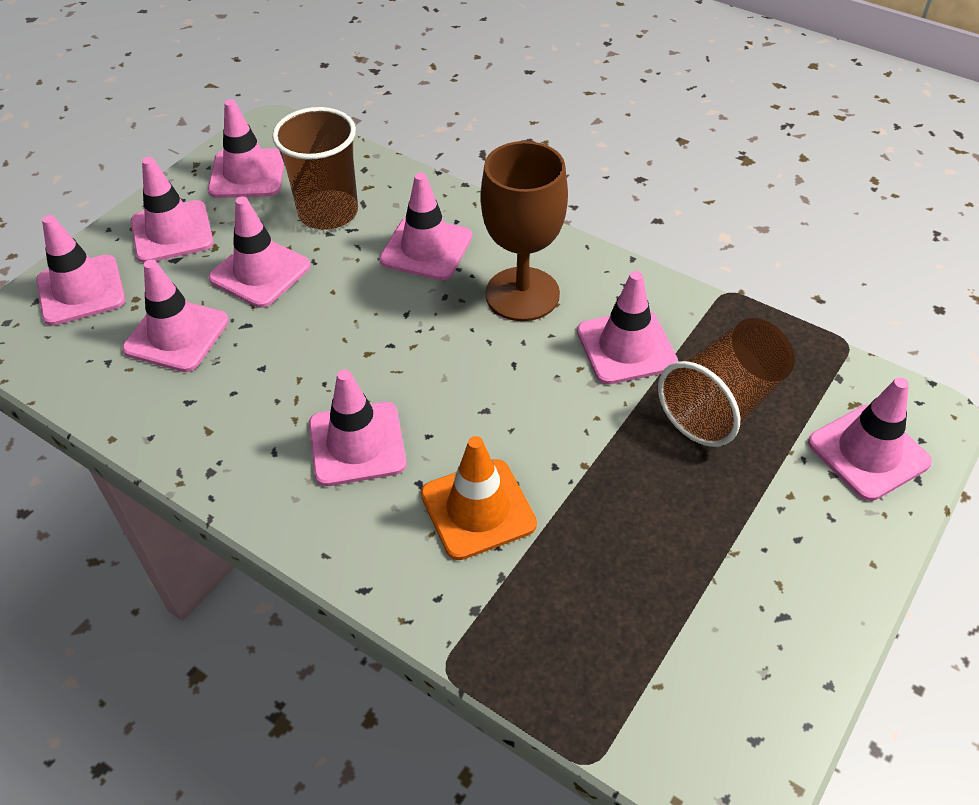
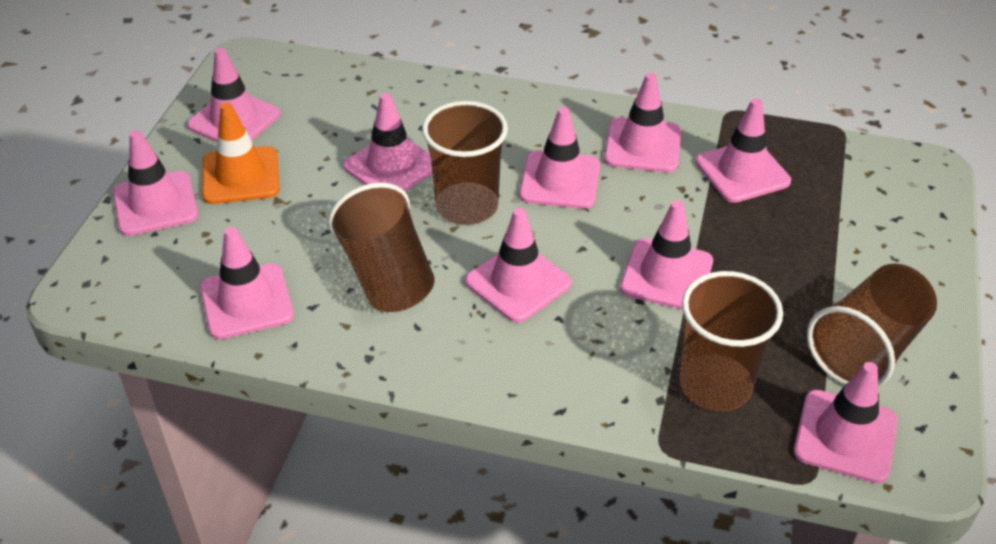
brown cup: [272,107,358,230] [658,318,795,447] = 2 -> [328,182,435,312] [422,101,508,225] [680,271,783,411] [807,264,937,387] = 4
brown goblet: [480,141,568,321] = 1 -> none = 0
pink traffic cone: [36,215,125,326] [122,260,229,372] [131,157,214,263] [208,99,284,198] [208,196,311,308] [309,370,407,486] [380,173,472,280] [577,271,678,384] [808,377,932,501] = 9 -> [113,130,198,236] [187,48,280,142] [200,227,294,339] [343,93,432,192] [465,208,572,323] [519,107,600,209] [604,73,681,172] [620,200,713,310] [696,99,791,203] [794,362,898,483] = 10

